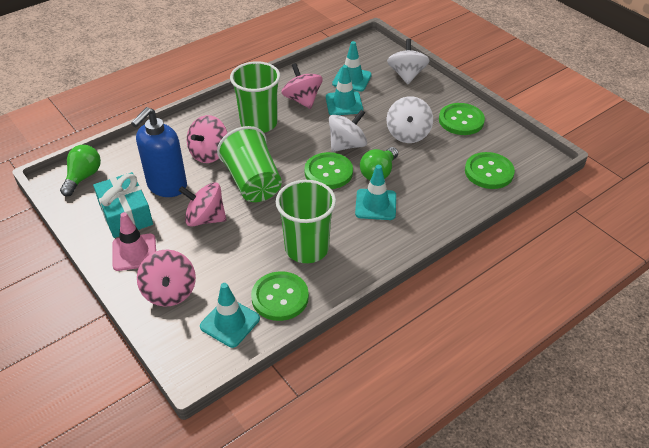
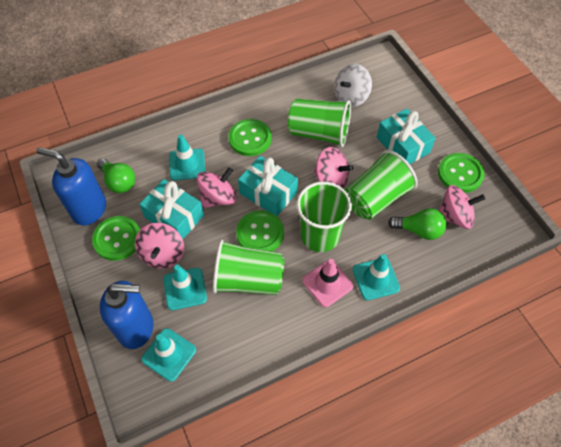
blue soap dispenser: [131,107,187,197] = 1 -> [36,147,106,225] [100,281,153,349] = 2
green cup: [217,126,282,202] [230,61,280,133] [276,180,336,263] = 3 -> [213,240,285,295] [288,99,351,147] [297,182,352,252] [345,150,418,220] = 4
turquoise gift: [93,172,153,238] = 1 -> [139,179,204,239] [238,156,298,216] [377,108,436,164] = 3
white spinning top: [329,109,367,152] [387,39,430,84] [387,96,433,143] = 3 -> [334,64,372,107] = 1

